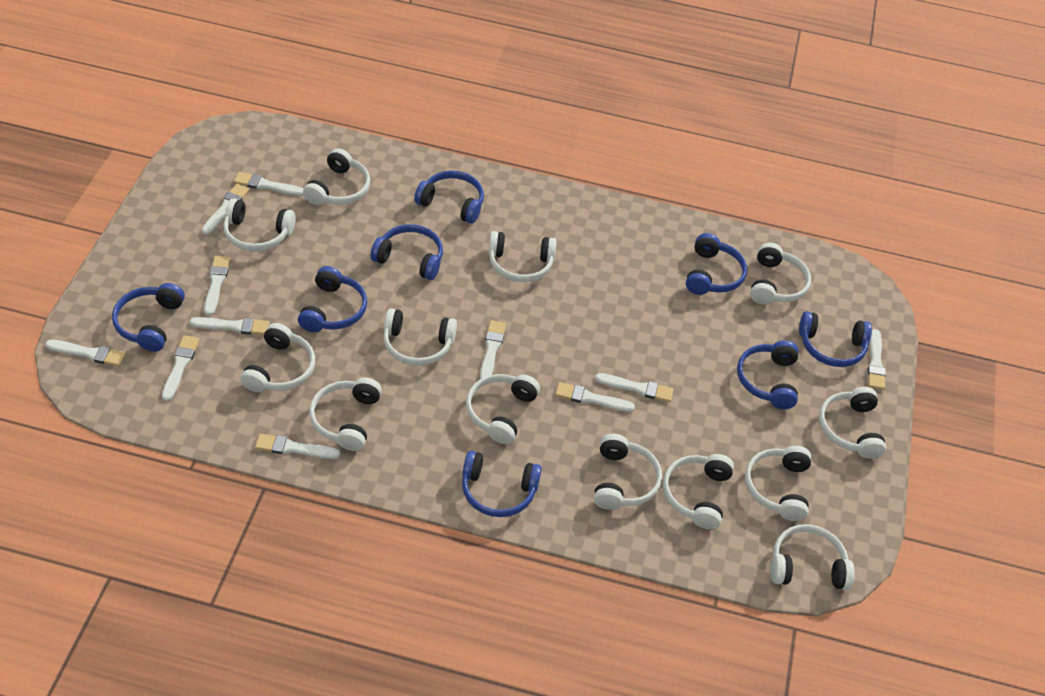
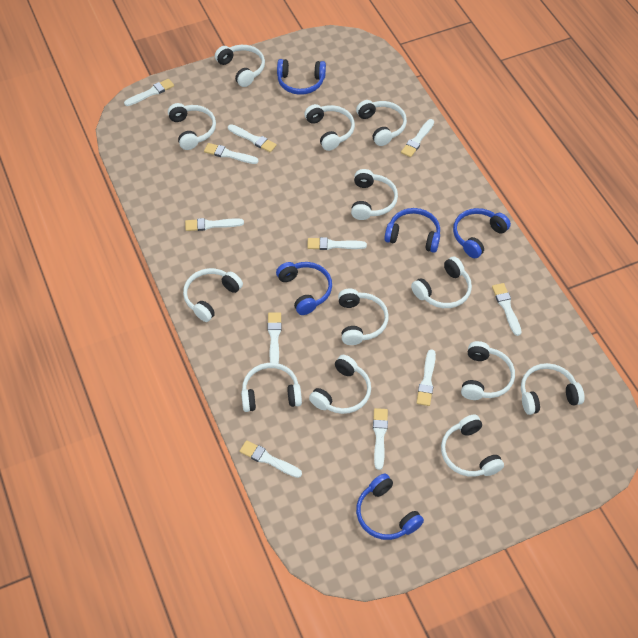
blue headphones: [112,283,185,352] [298,266,367,332] [371,224,443,280] [414,171,484,224] [462,451,542,517] [686,233,747,295] [737,340,798,409] [799,311,872,367] = 8 -> [276,262,332,315] [277,59,326,95] [356,473,424,540] [384,208,440,253] [453,208,511,258] = 5

